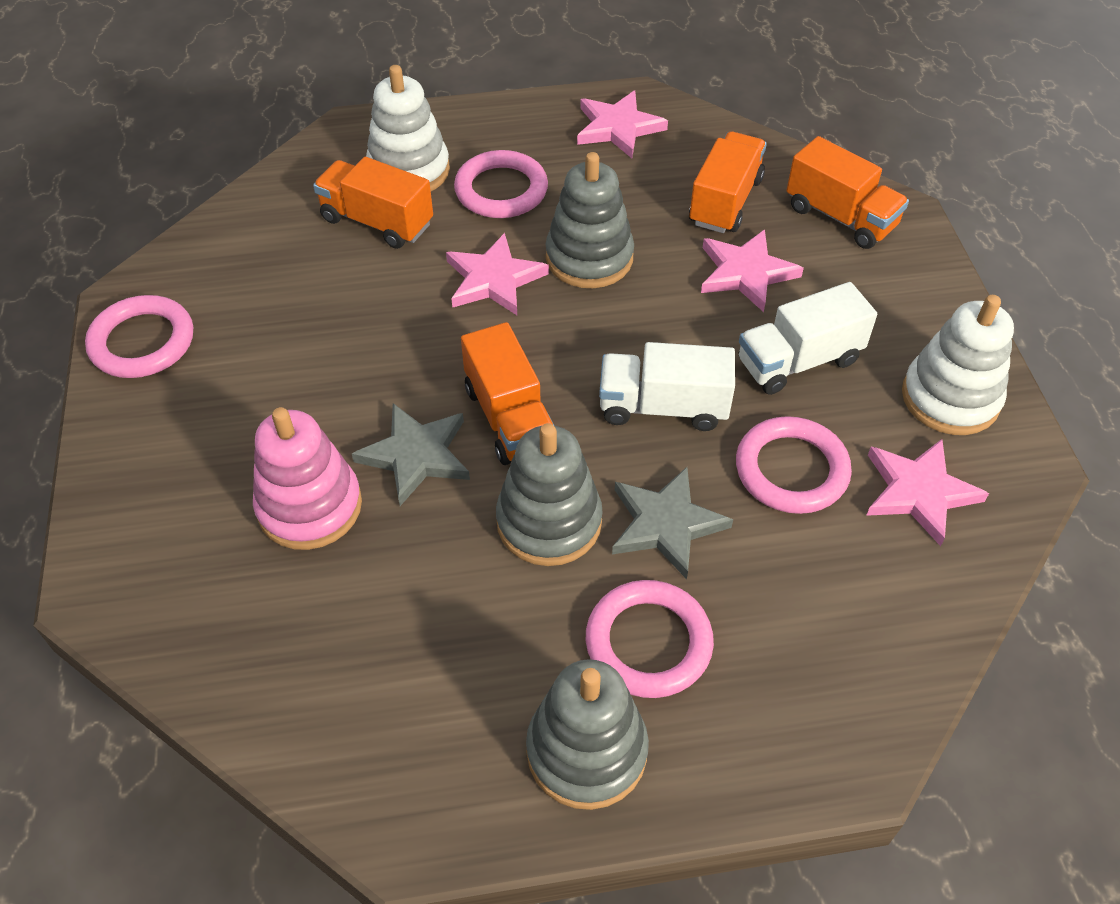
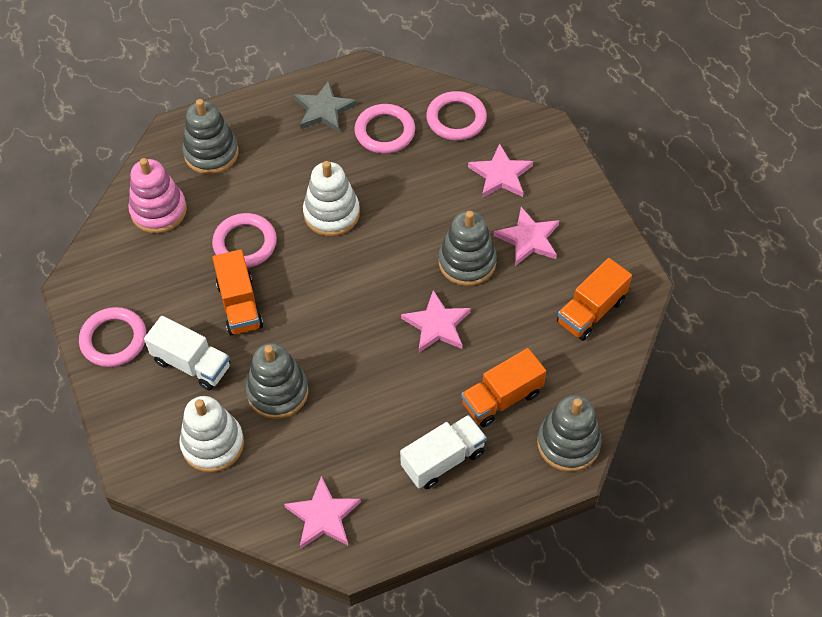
grey stacking toy: [496,423,603,566] [526,659,649,810] [545,152,634,288] = 3 -> [182,99,239,175] [246,343,308,419] [438,211,497,286] [537,395,602,472] = 4
grey star: [352,403,470,506] [612,467,733,579] = 2 -> [294,80,357,132] = 1
orange truck: [313,157,433,249] [461,322,554,465] [689,131,767,233] [786,136,909,249] = 4 -> [212,249,263,335] [461,348,546,427] [557,258,632,341] = 3

